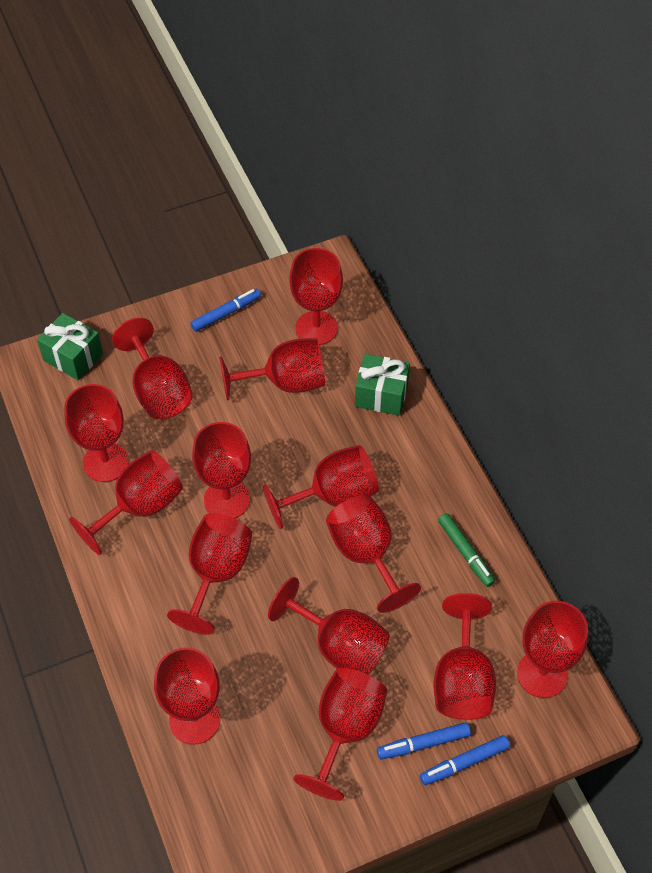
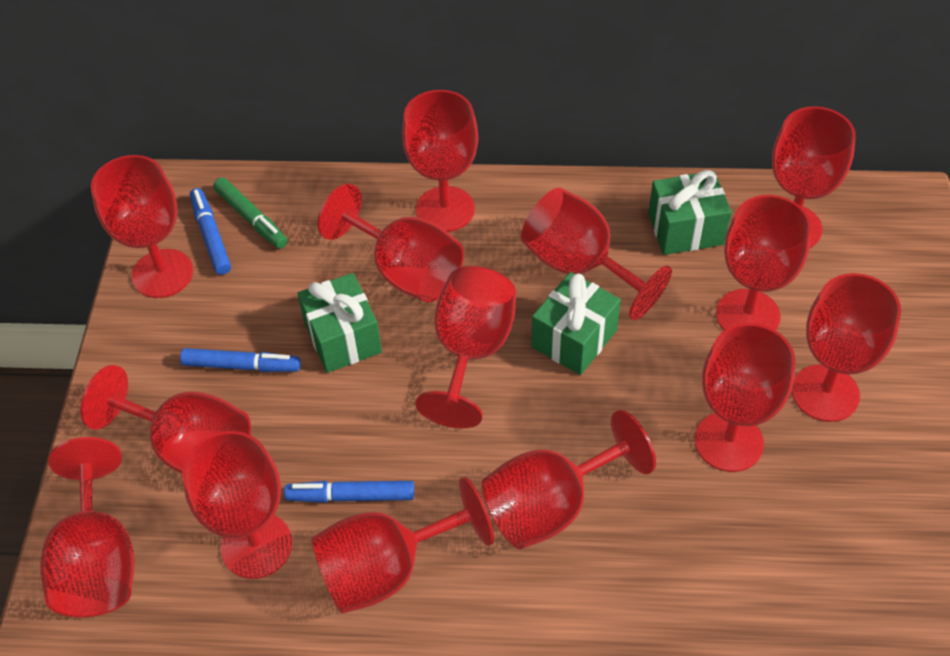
green gift: [37,313,103,380] [355,354,410,416] = 2 -> [297,273,382,373] [531,272,621,375] [648,170,732,255] = 3

